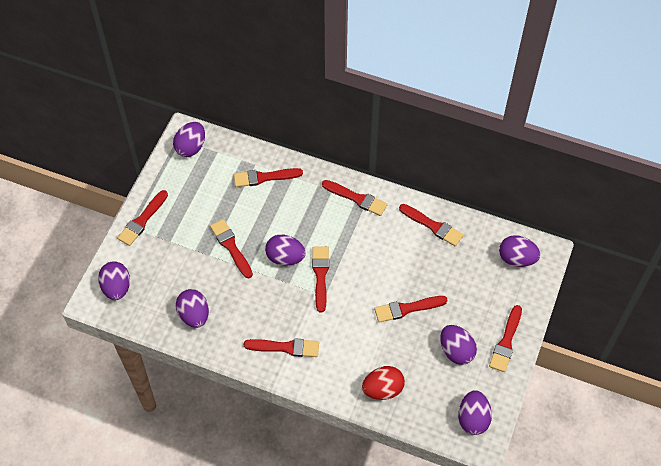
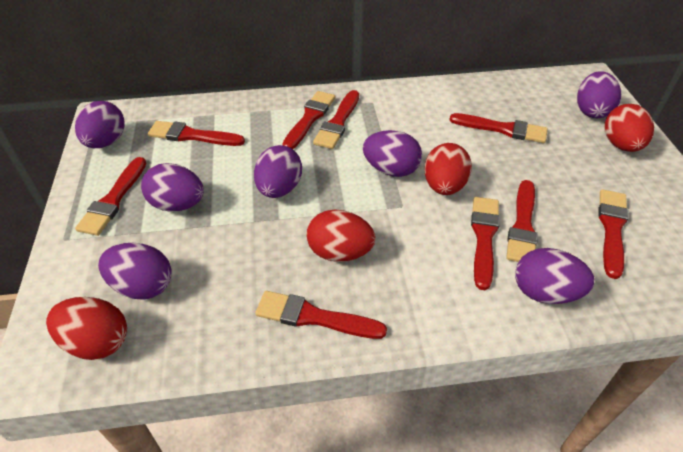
red egg: [362,366,405,400] = 1 -> [46,297,127,360] [307,209,375,262] [424,143,472,195] [605,104,654,152] = 4

